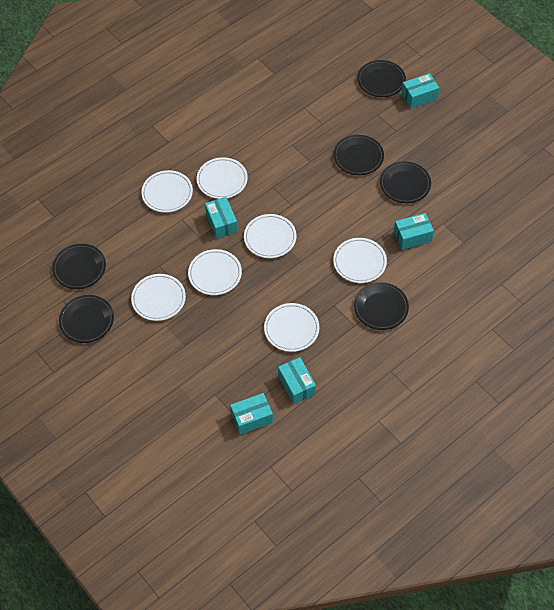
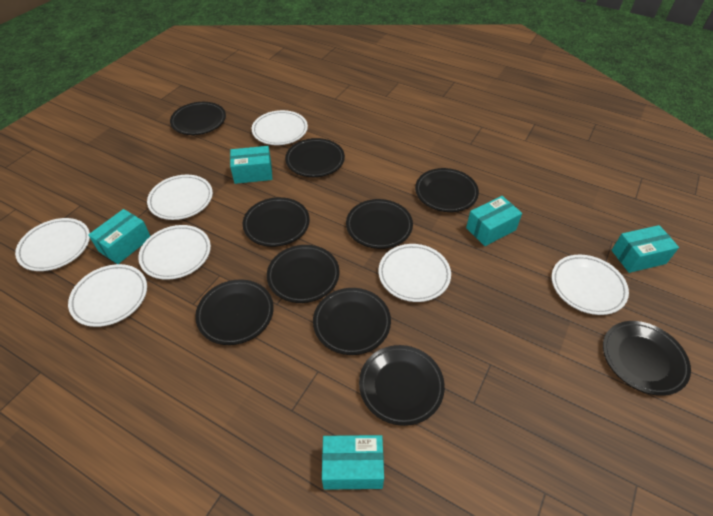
black plate: [52,244,106,289] [59,295,114,343] [334,135,384,175] [354,282,409,330] [357,60,406,97] [380,161,431,203] = 6 -> [170,102,226,135] [195,279,274,345] [243,197,310,247] [267,245,340,303] [285,138,345,177] [313,288,391,355] [346,199,413,249] [359,345,445,426] [415,168,479,212] [603,321,691,396] = 10

